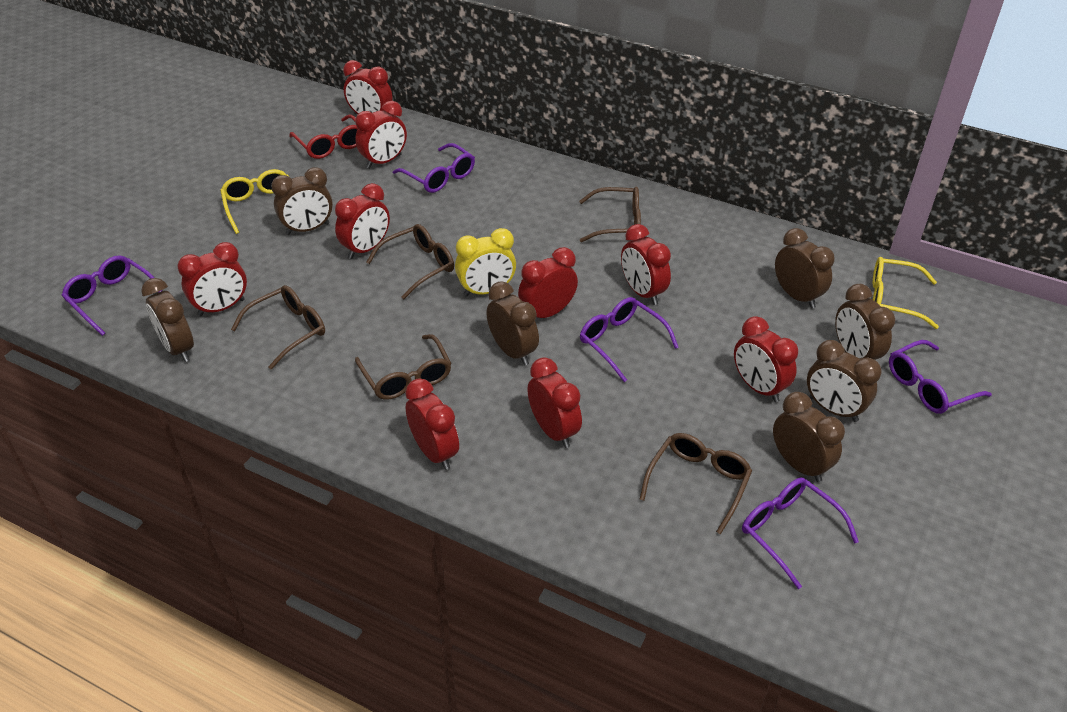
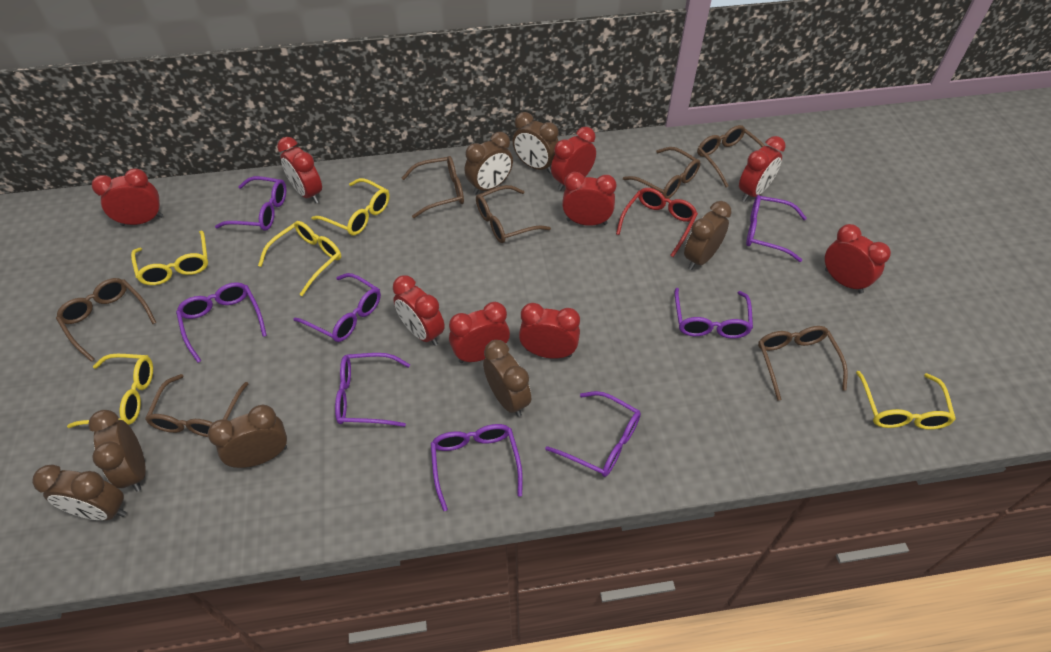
brown glasses: [231,285,325,369] [355,334,451,400] [366,224,454,300] [579,187,641,242] [639,433,752,534] = 5 -> [56,278,157,362] [145,374,248,437] [402,156,464,218] [476,185,551,243] [623,147,700,198] [697,125,765,187] [758,326,848,401] = 7
purple glasses: [61,255,162,336] [393,143,475,193] [580,297,679,382] [742,478,859,589] [889,340,992,414] = 5 -> [176,282,267,363] [215,176,286,231] [294,273,381,342] [335,353,410,427] [431,424,523,511] [545,391,641,477] [674,288,753,339] [746,195,807,262] = 8
yellow clock: [455,228,516,297] = 1 -> none = 0
yellow glasses: [220,169,289,234] [873,257,939,329] = 2 -> [67,354,153,428] [131,231,208,285] [258,221,341,296] [311,178,390,236] [856,371,956,430] = 5

